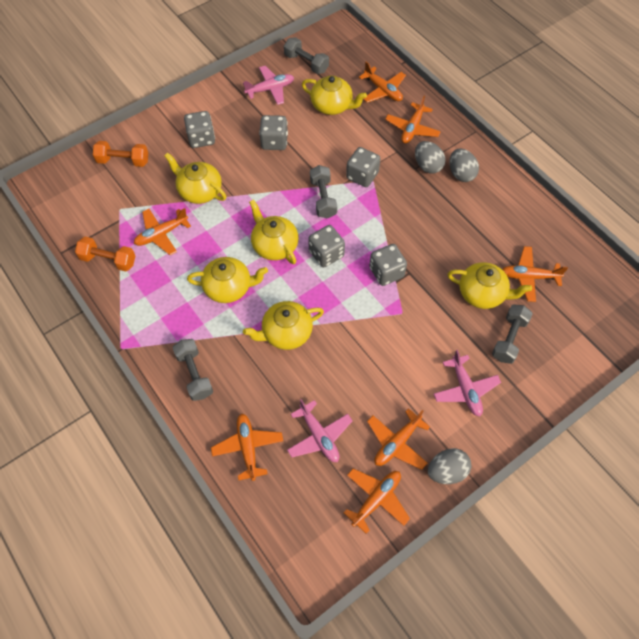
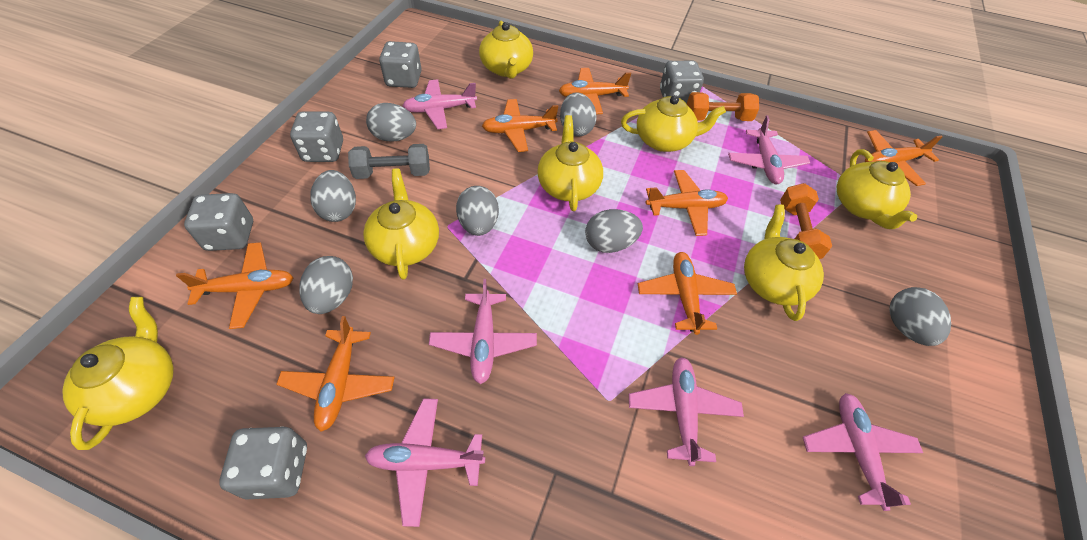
grey dumbbell: [173,339,213,401] [284,37,329,74] [310,165,337,219] [492,304,533,364] = 4 -> [348,144,430,179] = 1
grey egg: [415,141,445,174] [428,448,471,484] [449,148,479,182] = 3 -> [300,256,353,314] [310,170,356,222] [366,103,416,142] [456,186,499,236] [560,92,597,136] [585,209,643,253] [889,287,951,346] = 7
pink plane: [243,66,294,105] [287,399,353,462] [434,350,501,416] = 3 -> [365,398,485,527] [402,79,477,129] [429,279,537,384] [629,357,744,466] [728,115,810,184] [803,393,923,511] = 6
yellow teapot: [165,153,226,204] [187,257,268,303] [243,301,324,350] [249,199,299,264] [302,76,367,115] [447,262,532,309] = 6 -> [62,297,174,450] [363,168,439,280] [479,21,533,79] [537,115,603,211] [621,95,726,152] [744,205,824,321] [837,149,917,229] = 7

